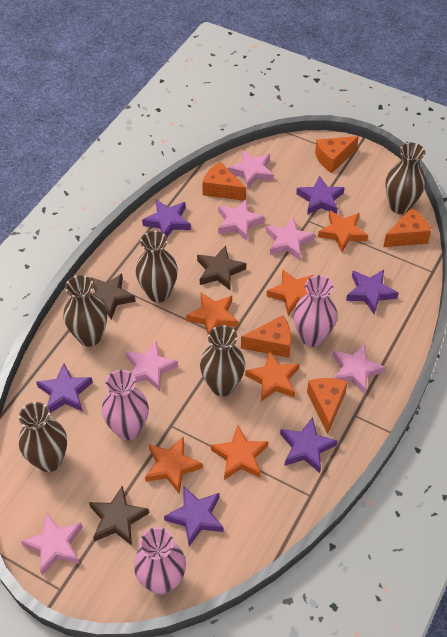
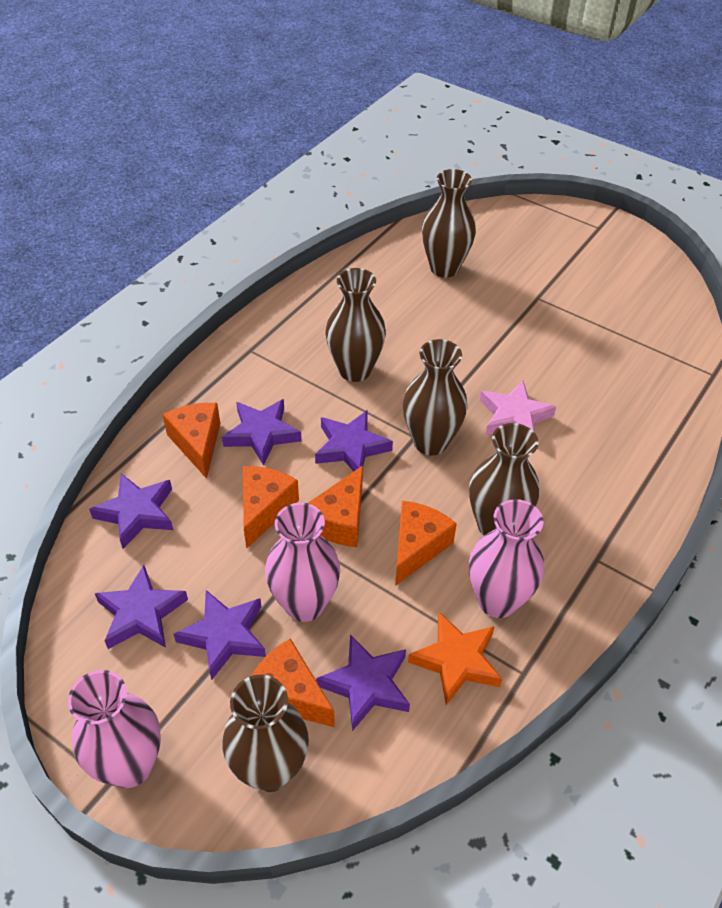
brown star: [89,486,149,545] [90,273,135,320] [197,245,246,291] = 3 -> none = 0
orange star: [145,436,203,493] [186,292,238,334] [211,425,268,480] [245,351,300,401] [266,269,313,316] [318,210,368,252] = 6 -> [408,612,502,705] = 1
pink star: [21,512,83,575] [125,340,178,391] [218,199,265,241] [228,150,274,189] [266,217,315,260] [332,344,385,394] = 6 -> [480,380,556,435] = 1

